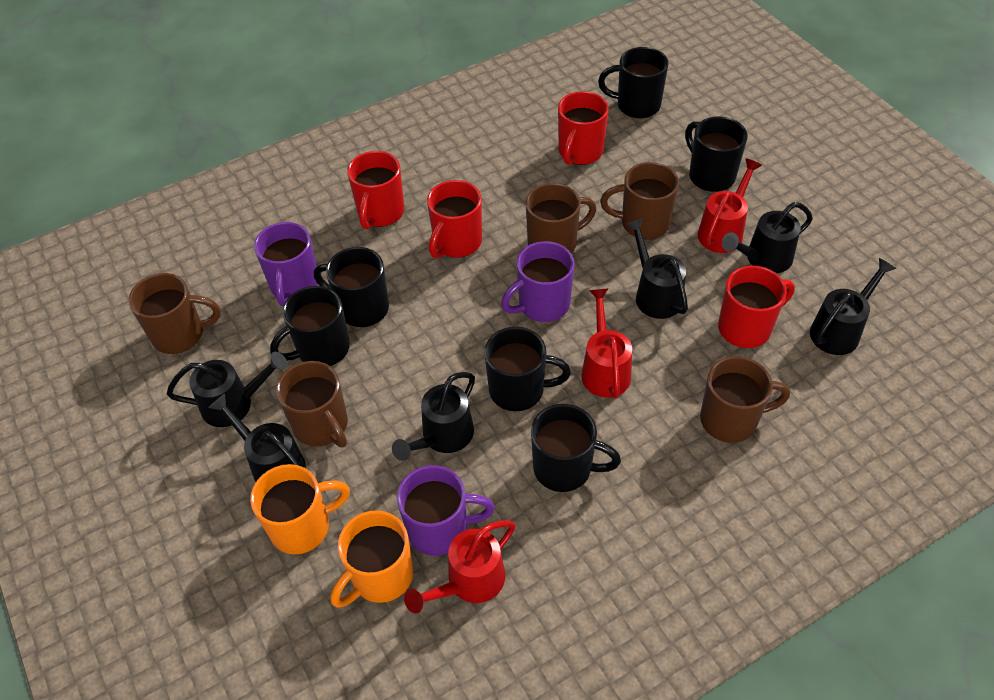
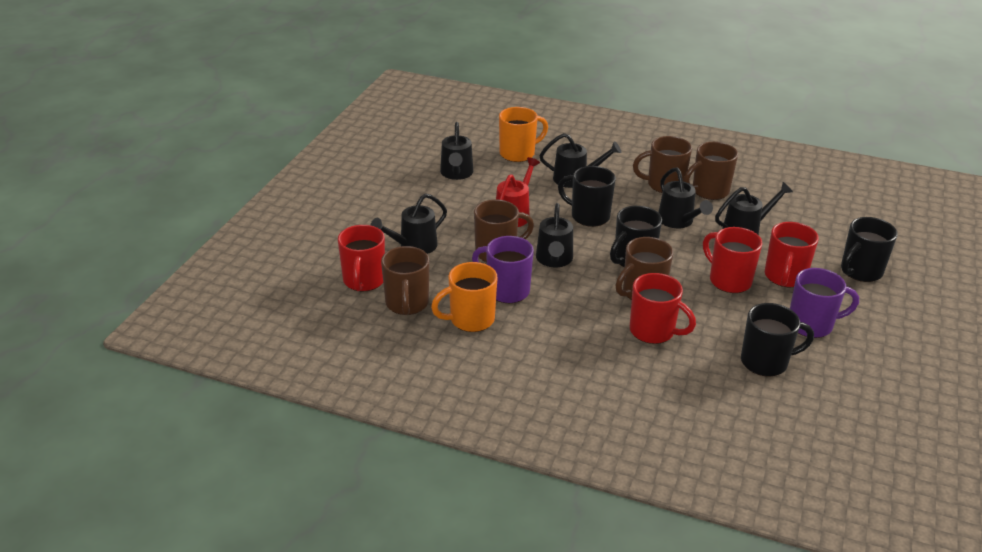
black mug: [270,286,350,366] [314,247,389,327] [484,327,571,411] [531,404,621,492] [598,47,669,118] [685,116,748,192] = 6 -> [558,166,616,227] [610,206,662,267] [741,303,814,377] [841,217,898,282] = 4
purple mug: [254,222,318,306] [397,465,495,556] [501,241,575,322] = 3 -> [472,236,534,303] [790,268,859,338] = 2
red watering can: [404,520,516,613] [581,288,632,399] [698,158,762,253] = 3 -> [496,157,540,227] = 1

